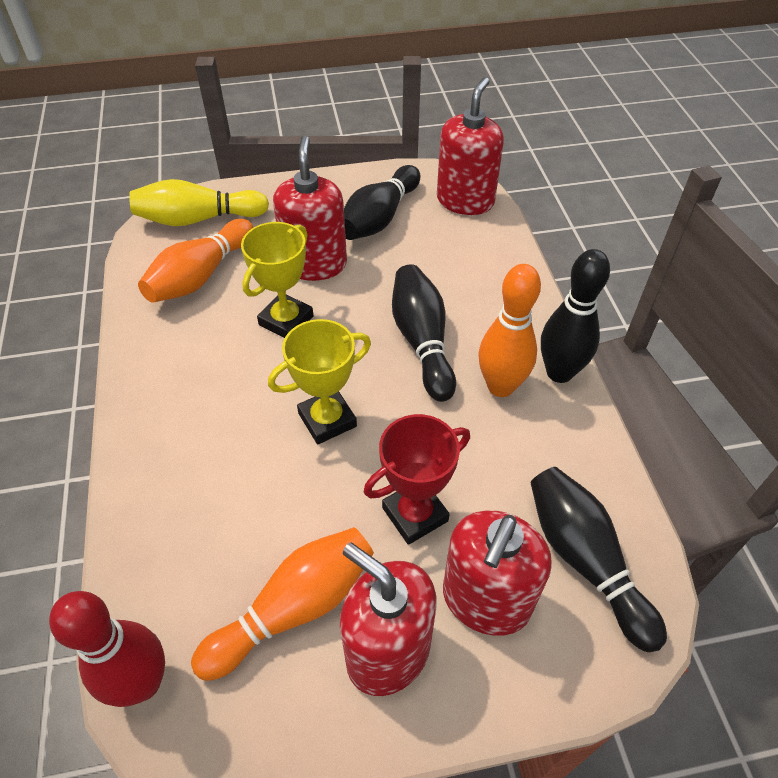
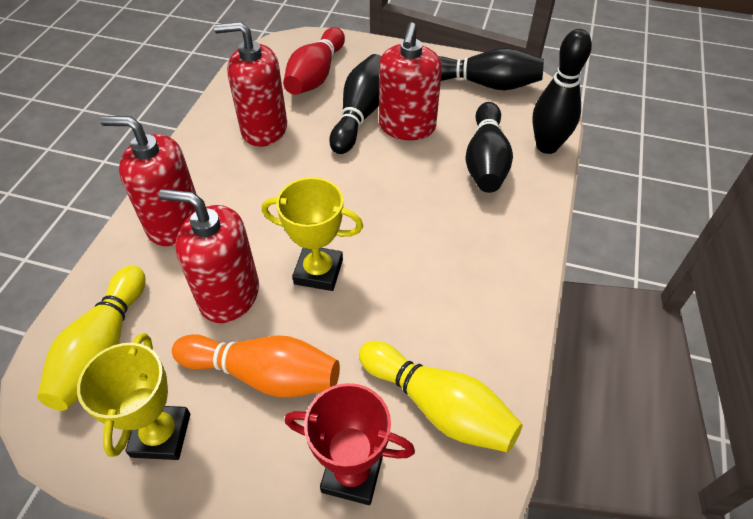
orange bowling pin: [138,219,254,303] [191,527,374,681] [478,264,541,397] = 3 -> [172,334,340,397] = 1
yellow bowling pin: [129,179,269,226] = 1 -> [37,266,146,411] [359,341,523,452] = 2

